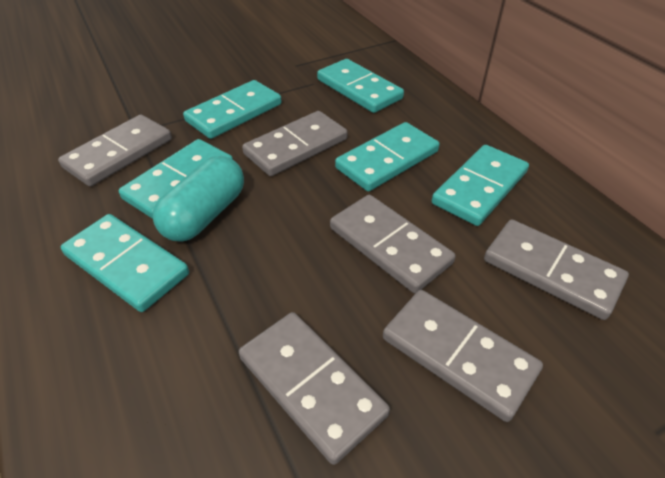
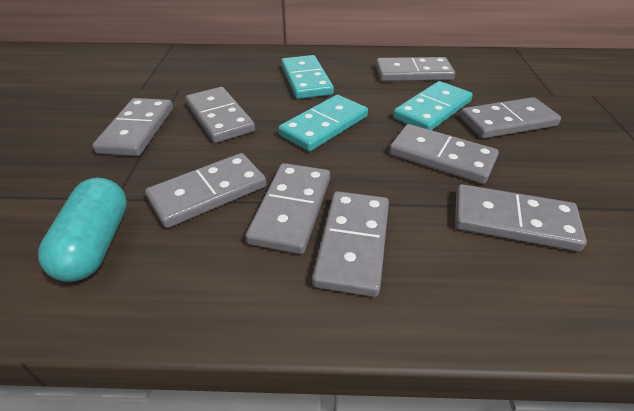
grey domino: [58,115,172,186] [239,312,390,465] [242,111,348,176] [330,195,455,293] [383,290,543,422] [484,219,629,320] = 6 -> [92,98,173,156] [145,153,267,228] [185,87,255,143] [245,163,330,254] [312,191,389,297] [376,57,455,81] [389,124,499,184] [455,184,587,251] [460,97,561,139] = 9
turquoise domino: [61,214,189,312] [119,139,233,219] [183,80,282,139] [317,59,404,113] [335,122,440,191] [432,145,529,226] = 6 -> [278,95,368,151] [281,55,334,99] [393,81,473,130] = 3

